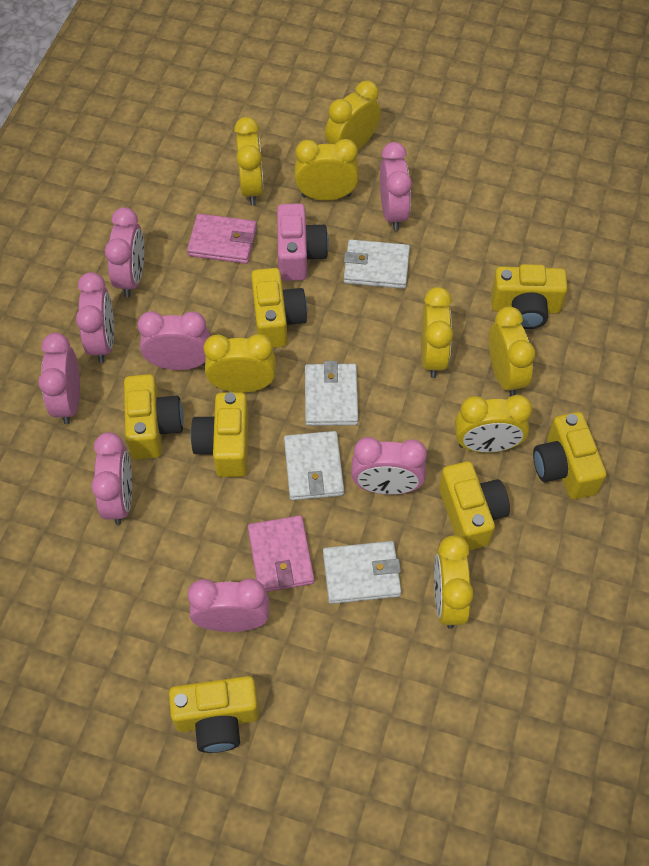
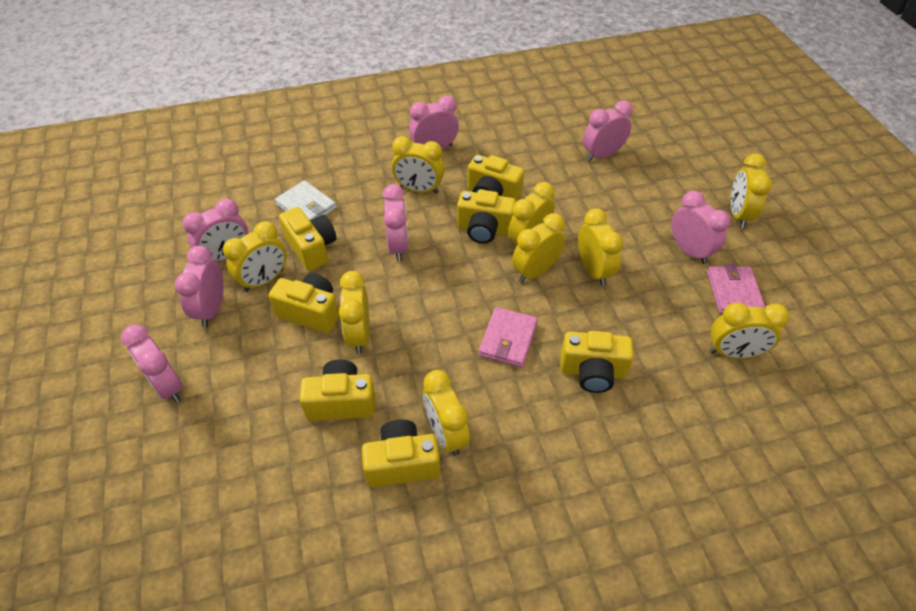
pink camera: [277,203,329,281] = 1 -> none = 0
pink clock: [38,333,80,424] [76,272,114,363] [91,432,132,525] [105,207,144,297] [137,311,210,370] [188,578,269,632] [351,437,427,495] [380,142,412,231] = 8 -> [121,325,183,402] [175,246,224,327] [183,199,248,262] [383,184,409,261] [409,96,459,149] [583,101,633,162] [671,191,730,264] = 7
white wallet: [284,431,344,500] [305,361,358,426] [323,541,402,604] [344,239,410,289] = 4 -> [275,180,337,220] = 1
yellow clock: [204,334,276,393] [234,117,264,205] [295,139,359,201] [325,80,381,150] [421,287,453,378] [434,535,474,629] [455,395,532,453] [489,306,535,396] = 8 -> [223,221,287,292] [339,271,370,354] [392,136,445,194] [423,370,470,456] [508,182,555,245] [512,213,565,283] [578,208,623,286] [710,303,789,359] [731,154,772,228] = 9

